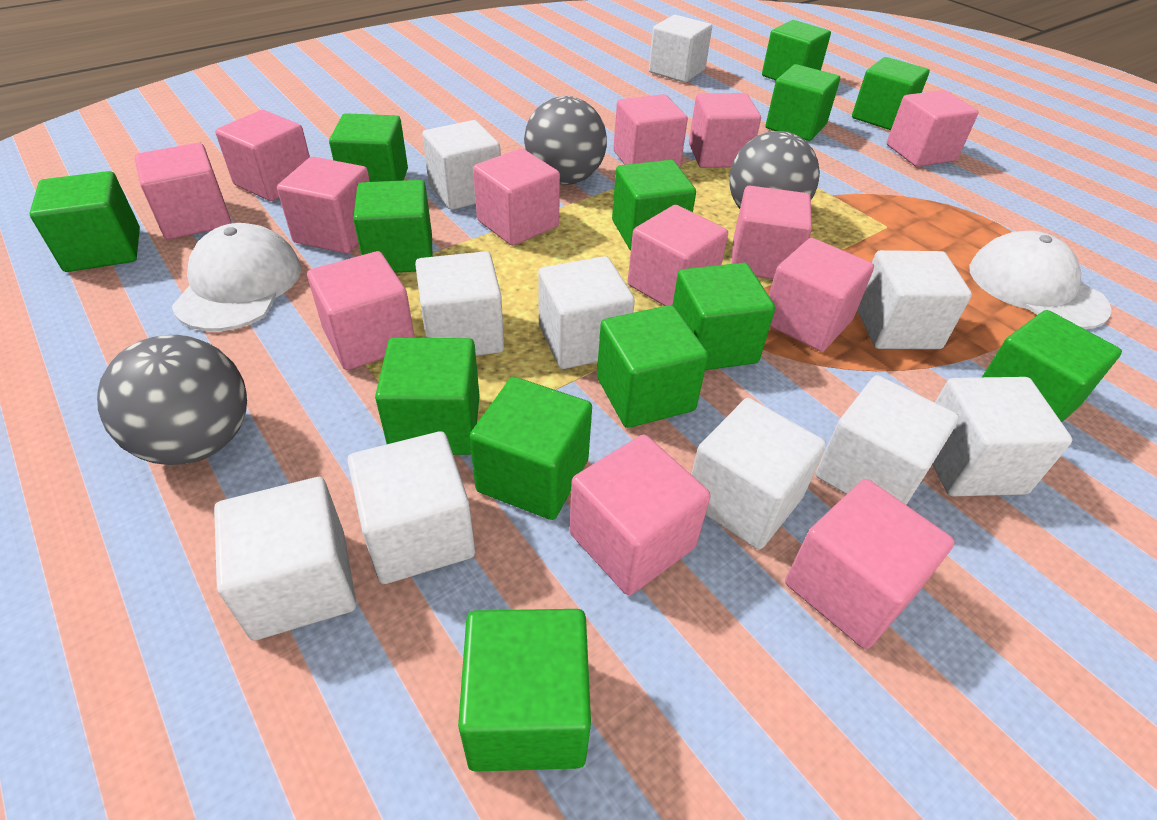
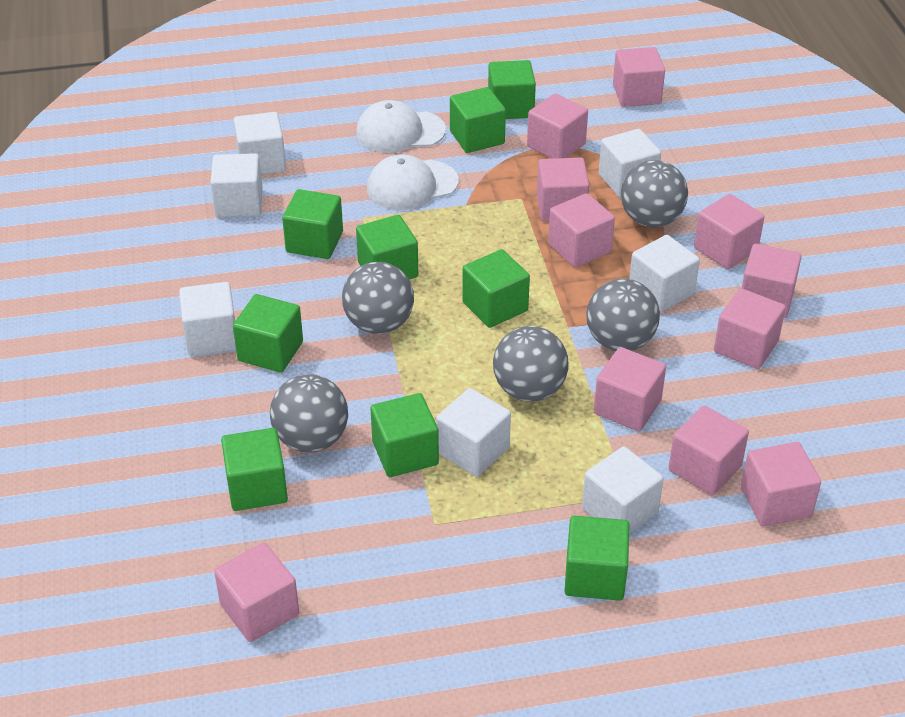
green cube: [29,171,140,272] [329,113,408,182] [353,180,432,273] [375,337,480,455] [458,609,591,772] [470,377,592,520] [597,305,708,428] [612,160,696,250] [673,263,775,370] [762,20,831,80] [766,64,840,141] [852,57,930,130] [982,310,1122,422] = 13 -> [221,428,288,511] [233,294,303,373] [282,189,343,259] [356,215,418,280] [370,393,439,477] [450,87,506,153] [462,249,530,328] [488,60,536,119] [564,516,630,601] = 9
grey ball: [97,335,247,465] [524,96,607,185] [729,131,820,209] = 3 -> [270,374,348,453] [342,262,414,334] [493,326,568,402] [586,279,660,351] [621,160,688,227] = 5
pink cube: [135,143,231,240] [215,110,310,201] [277,157,370,254] [307,251,415,370] [473,149,560,246] [569,434,711,595] [613,94,688,167] [628,205,728,306] [689,93,761,168] [731,186,812,279] [769,238,874,352] [785,479,955,649] [887,90,979,167] = 13 -> [214,543,299,642] [527,94,588,159] [537,158,589,222] [548,193,615,268] [594,347,666,431] [613,47,665,107] [669,405,749,496] [694,194,765,269] [714,288,786,369] [741,442,821,527] [742,244,802,318] = 11
white cube: [214,477,356,640] [347,431,475,584] [415,251,504,356] [422,120,501,210] [538,256,635,369] [649,15,712,83] [691,398,826,549] [816,375,959,505] [857,250,972,349] [932,377,1072,496] = 10 -> [179,282,236,356] [210,153,263,217] [234,112,286,174] [436,388,511,477] [582,446,664,534] [599,129,661,198] [629,235,700,313] = 7

